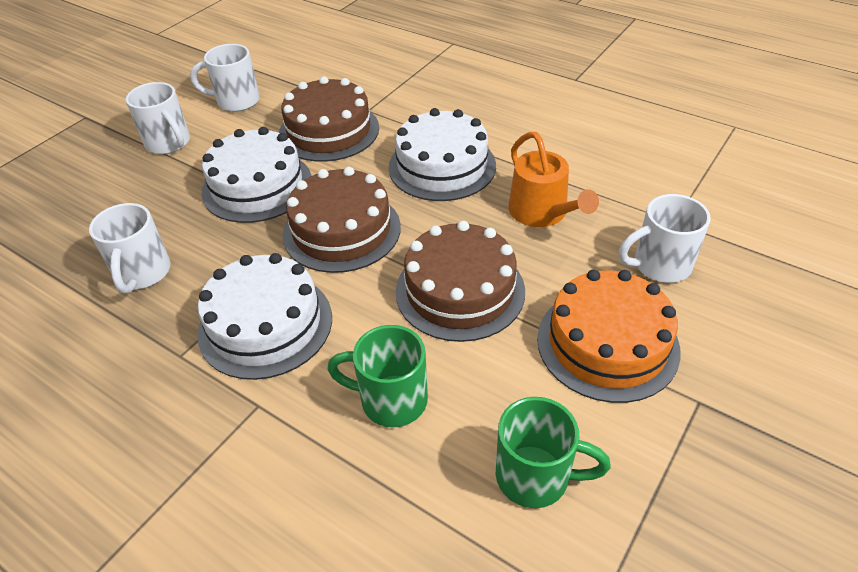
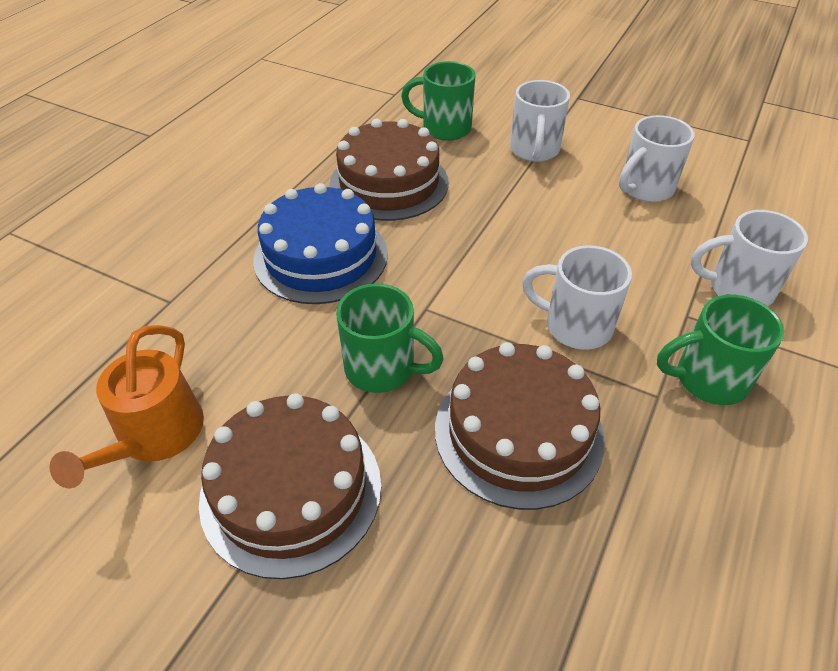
blue cake: none = 0 -> [253,183,388,304] = 1
green mug: [327,325,428,427] [496,397,611,508] = 2 -> [336,284,444,393] [401,61,476,141] [657,295,784,405] = 3
orange cake: [537,270,681,403] = 1 -> none = 0
white cake: [197,253,332,380] [201,127,312,223] [388,108,496,201] = 3 -> none = 0

